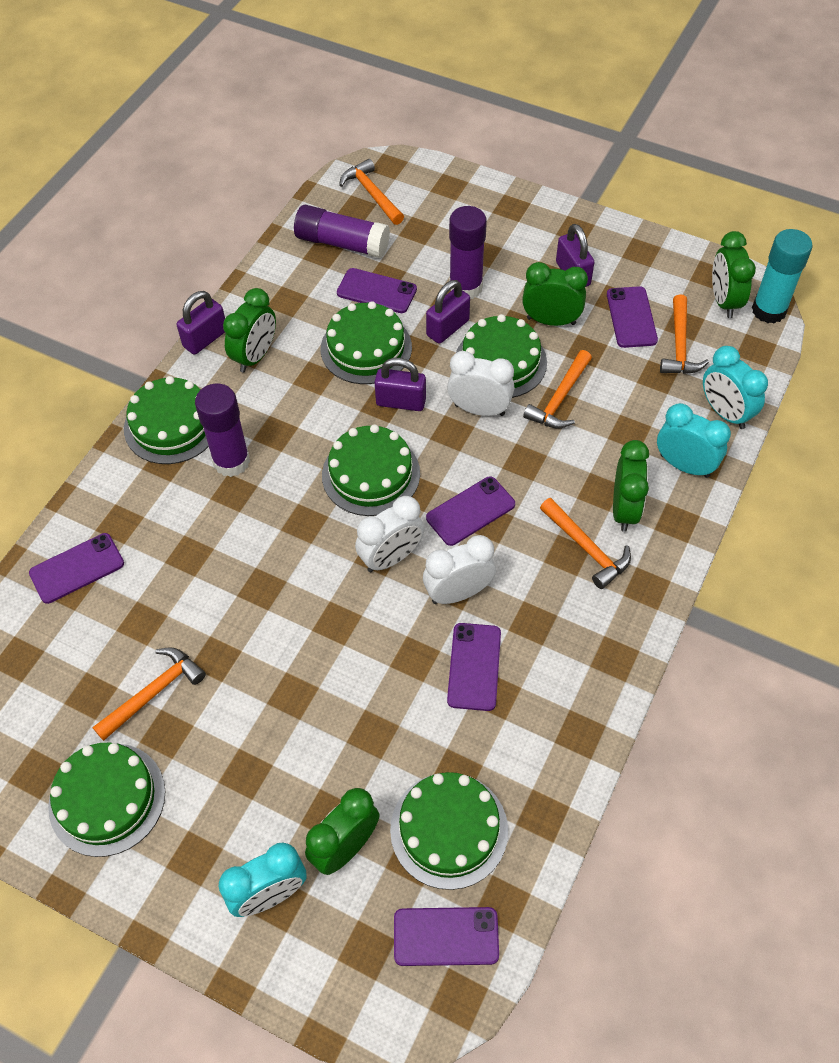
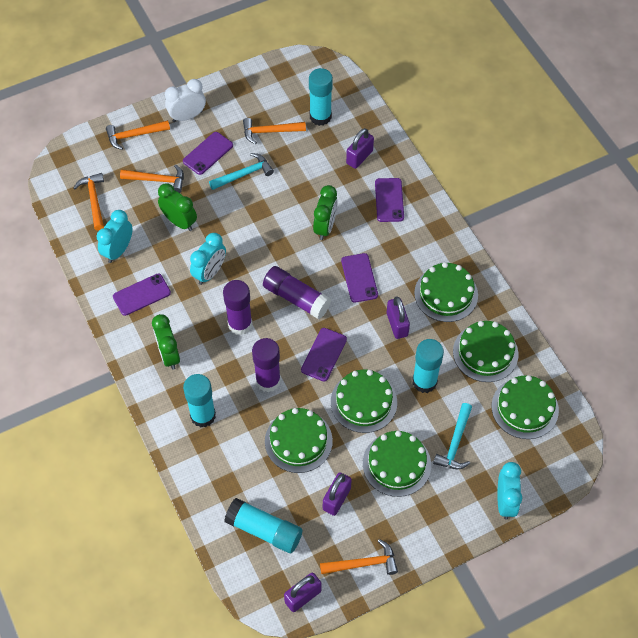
green clock: [223,288,276,373] [305,788,379,875] [522,262,588,326] [613,440,649,532] [712,231,756,318] = 5 -> [152,314,180,370] [158,183,197,231] [313,185,338,240] = 3
purple phone: [29,533,124,604] [337,268,417,313] [394,907,499,966] [426,476,515,546] [447,623,501,711] [607,286,658,348] = 6 -> [113,274,171,316] [183,132,233,175] [301,328,347,381] [341,253,378,303] [375,178,404,222] = 5
turquoise glue stick: [752,229,813,323] = 1 -> [183,374,216,428] [225,498,302,553] [309,68,333,126] [412,339,444,393] = 4
turquoise hammer: none = 0 -> [209,153,274,190] [433,403,472,469] = 2
white clock: [355,496,424,572] [423,535,496,604] [447,351,515,416] = 3 -> [165,79,206,122] = 1

